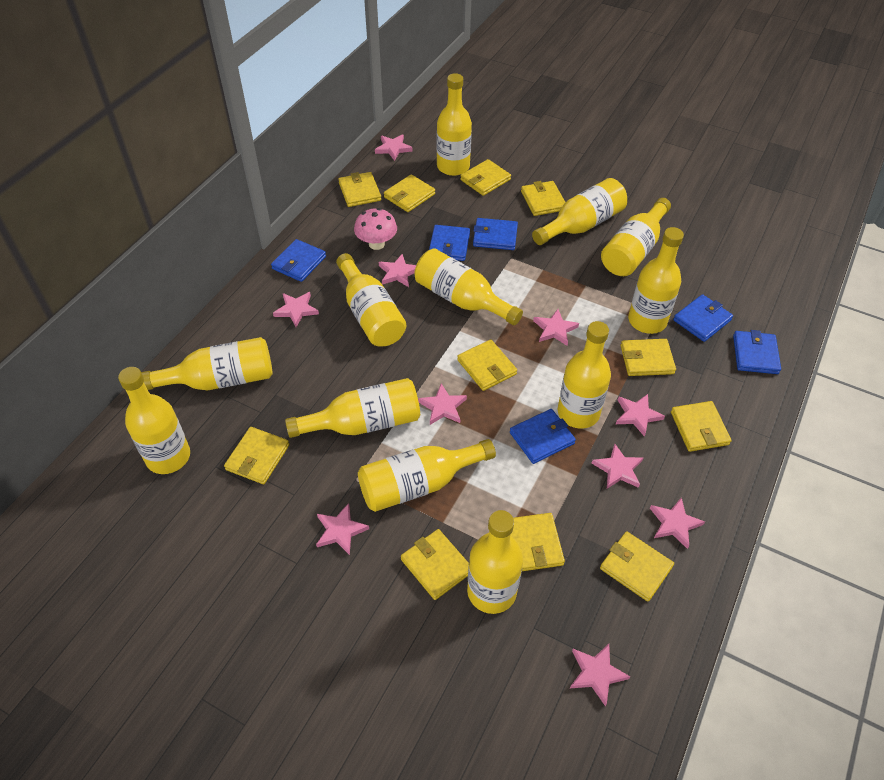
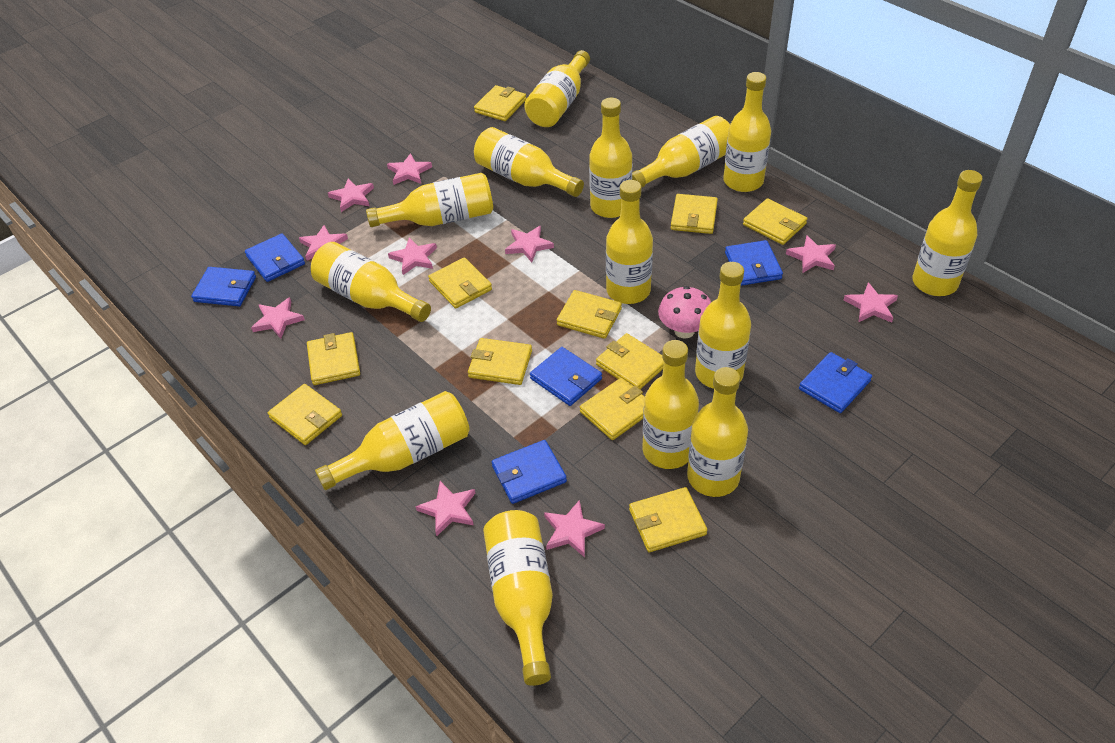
yellow bottle: [118,367,190,474] [141,337,273,390] [285,378,420,438] [336,253,406,346] [358,439,496,512] [415,248,523,325] [437,73,472,176] [467,510,523,614] [532,178,627,245] [557,321,611,429] [601,198,671,276] [628,227,684,334] = 12 -> [311,242,431,322] [315,391,470,490] [366,173,493,227] [474,127,584,197] [483,510,553,686] [524,50,590,127] [589,98,632,218] [606,180,653,304] [632,116,730,188] [642,340,699,469] [687,367,748,497] [695,262,751,389] [723,72,771,192] [912,170,983,296] = 14

